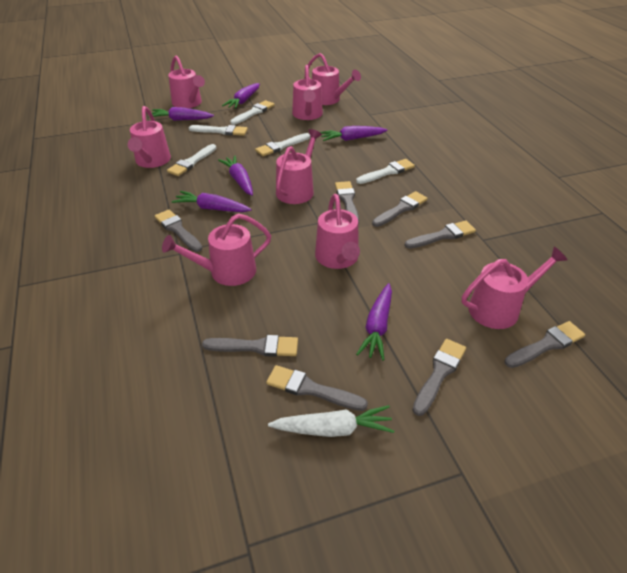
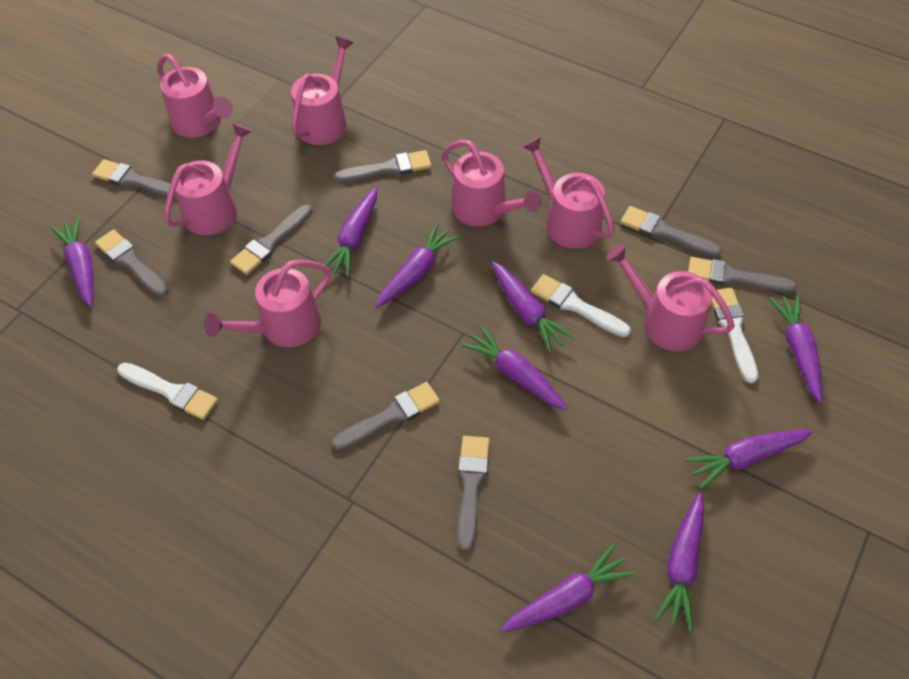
pink watering can: [128,106,171,168] [162,213,271,286] [168,56,205,108] [276,129,322,204] [292,65,323,120] [308,53,361,105] [315,194,360,269] [462,247,567,329] = 8 -> [157,54,233,138] [164,123,252,235] [204,260,331,347] [291,36,353,145] [442,140,542,226] [523,137,615,249] [606,244,735,351] = 7
purple carrot: [148,107,214,121] [172,191,252,212] [218,155,253,196] [222,83,260,109] [320,126,387,141] [356,283,392,361] = 6 -> [51,217,94,308] [321,187,377,277] [375,223,460,307] [461,325,568,410] [492,262,575,353] [501,544,635,632] [654,493,705,631] [685,430,813,489] [768,294,822,403] = 9
white brush: [167,144,217,176] [189,125,248,136] [230,100,274,125] [255,133,310,156] [356,159,415,184] = 5 -> [117,363,218,420] [531,274,631,337] [712,288,758,383] = 3
white carrot: [268,405,394,437] = 1 -> none = 0

